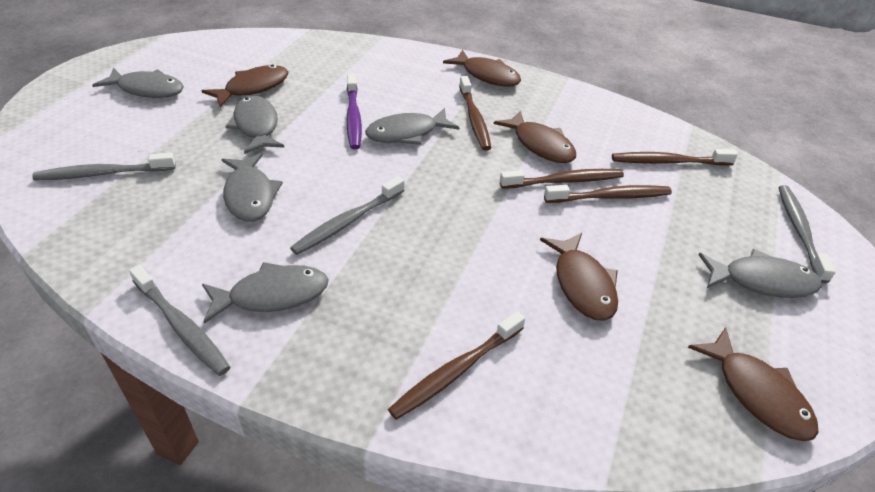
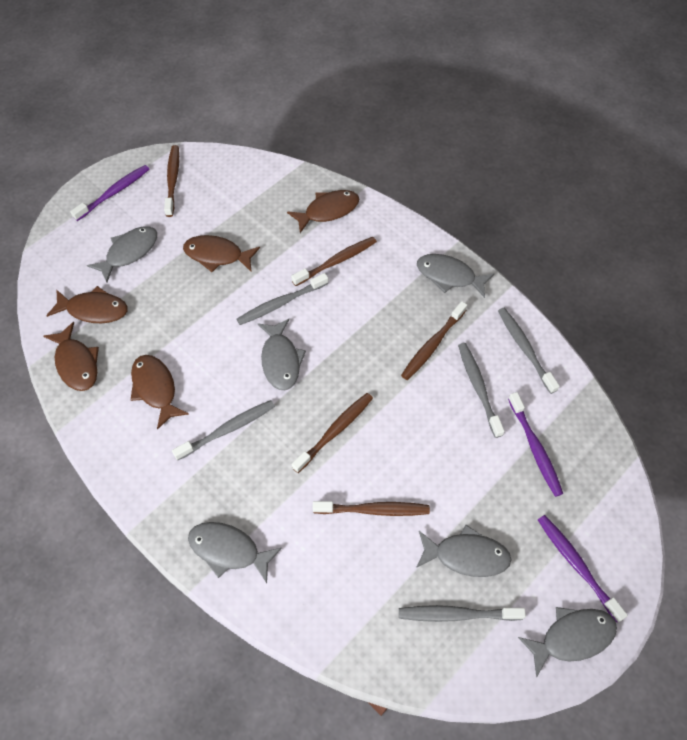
grey toothbrush: [32,153,176,180] [129,265,230,376] [290,176,405,255] [778,185,836,283] = 4 -> [172,400,275,460] [237,273,328,325] [399,605,526,622] [458,343,505,438] [498,308,560,394] = 5
purple toothbrush: [346,74,362,149] = 1 -> [70,165,149,221] [508,392,563,497] [538,515,628,622] = 3

